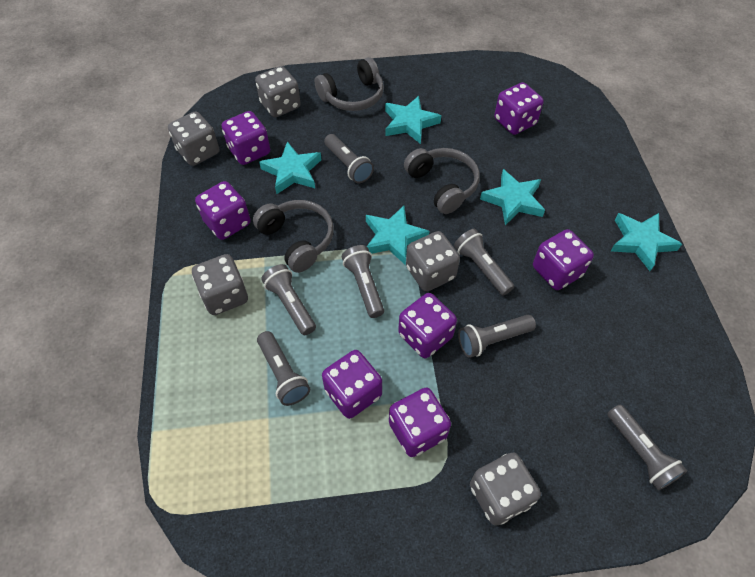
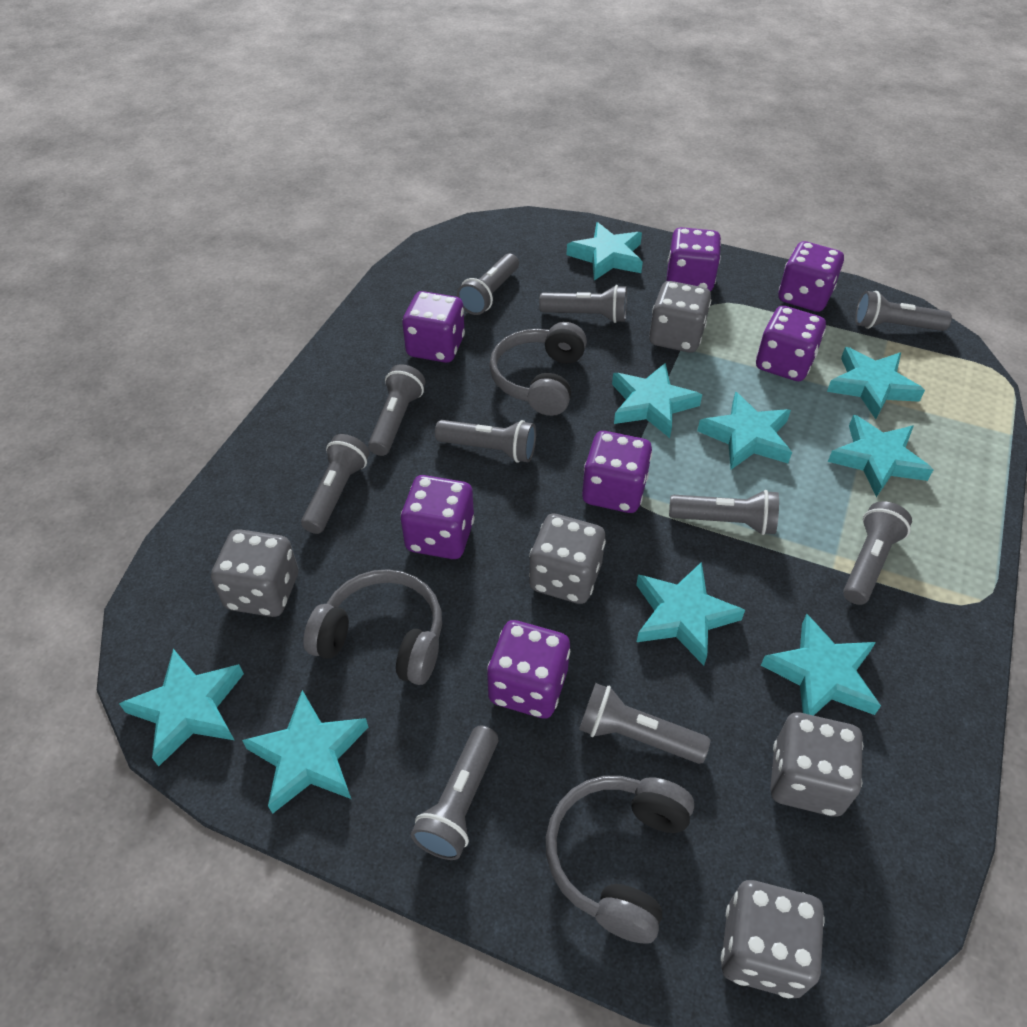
grey flashlight: [257,331,310,406] [261,264,316,335] [324,134,374,183] [342,245,384,318] [454,229,514,296] [458,315,536,358] [607,405,687,491] = 7 -> [301,434,370,534] [368,364,425,456] [411,726,498,860] [435,420,536,463] [457,254,519,315] [539,285,627,323] [579,683,710,764] [669,490,779,535] [843,501,912,605] [855,291,952,331] = 10
turquoise star: [259,141,322,194] [366,206,430,266] [385,96,441,144] [480,169,545,225] [611,213,682,271] = 5 -> [119,649,244,767] [242,690,368,814] [567,222,643,280] [612,362,702,438] [636,562,745,665] [697,391,792,469] [761,614,881,716] [827,347,925,419] [828,415,933,497] = 9

